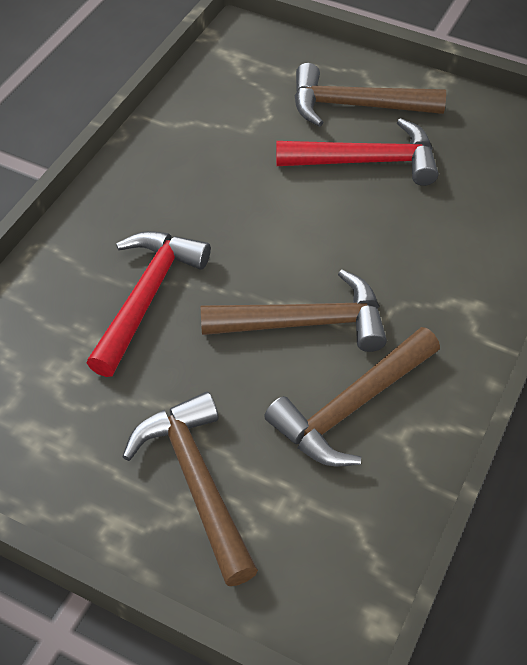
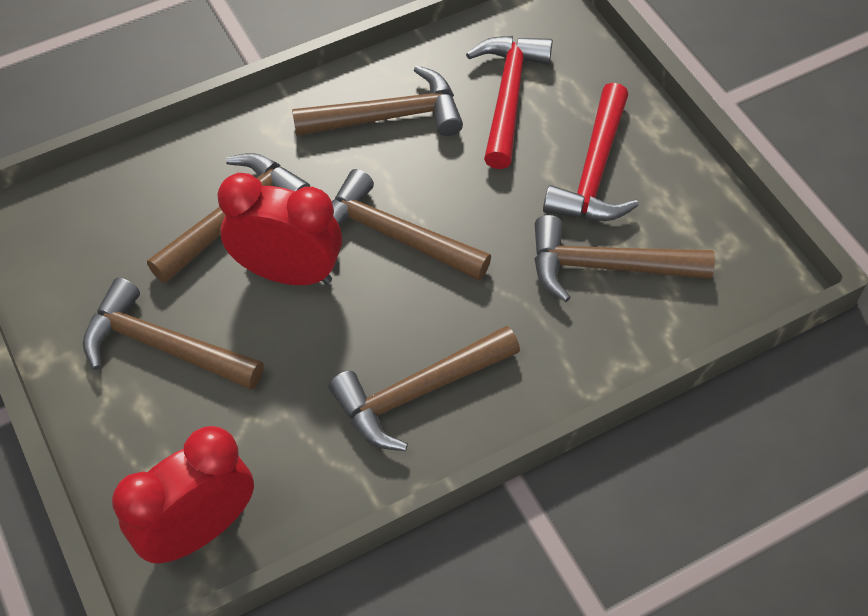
brown hammer: [122,392,258,586] [201,269,387,352] [264,327,440,467] [294,63,446,127] = 4 -> [83,278,264,390] [147,153,310,283] [292,65,463,136] [329,326,520,451] [332,169,491,281] [534,215,715,302] = 6
red clock: none = 0 -> [112,426,254,563] [217,173,342,285] = 2

